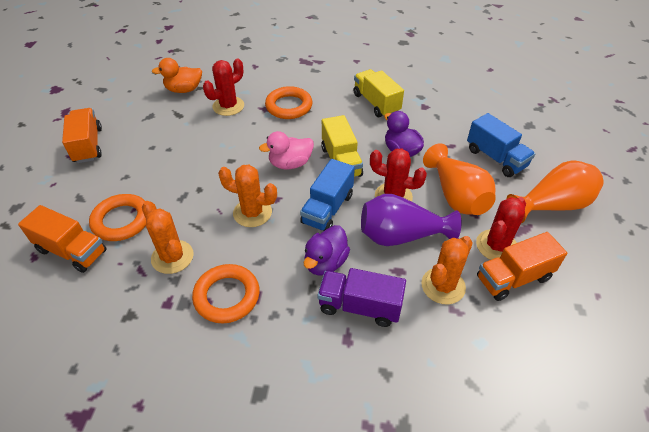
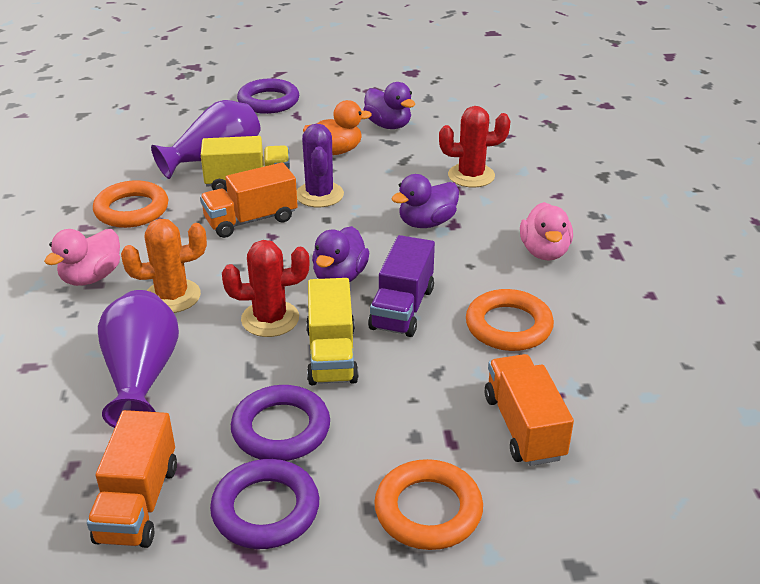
blue truck: [300,159,355,231] [467,113,535,177] = 2 -> none = 0
orange cactus: [142,201,194,274] [218,165,277,227] [421,236,473,304] = 3 -> [121,219,207,313] = 1
orange vase: [423,143,496,215] [507,160,603,223] = 2 -> none = 0
pink duck: [259,131,314,169] = 1 -> [44,229,120,286] [520,202,573,261] = 2
purple cactus: none = 0 -> [297,124,344,207] = 1
purple duck: [303,225,350,276] [384,111,424,157] = 2 -> [312,226,369,282] [363,82,415,129] [391,174,459,228] = 3
purple ring: none = 0 -> [210,459,319,549] [231,385,330,461] [237,78,299,114] = 3
purple vase: [361,194,461,246] = 1 -> [98,290,179,428] [151,100,261,179] = 2
red cactus: [203,58,244,116] [370,148,427,202] [476,197,526,260] = 3 -> [222,240,310,337] [439,106,510,188] = 2

